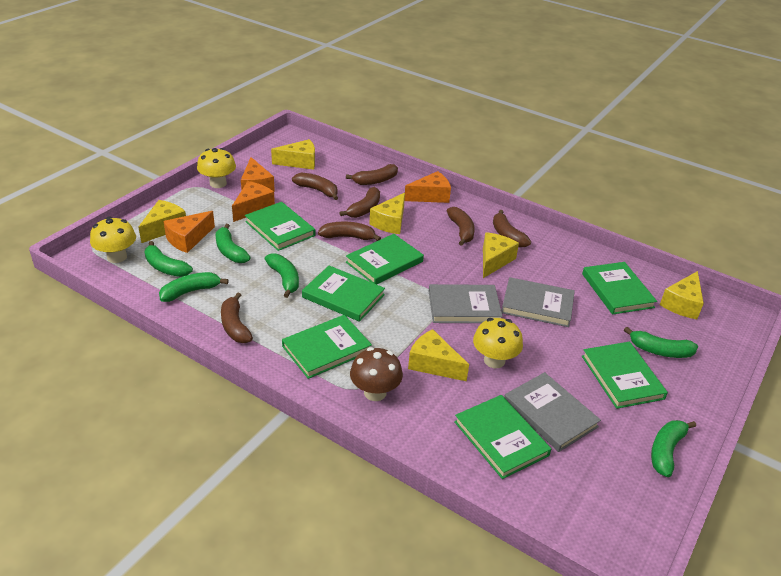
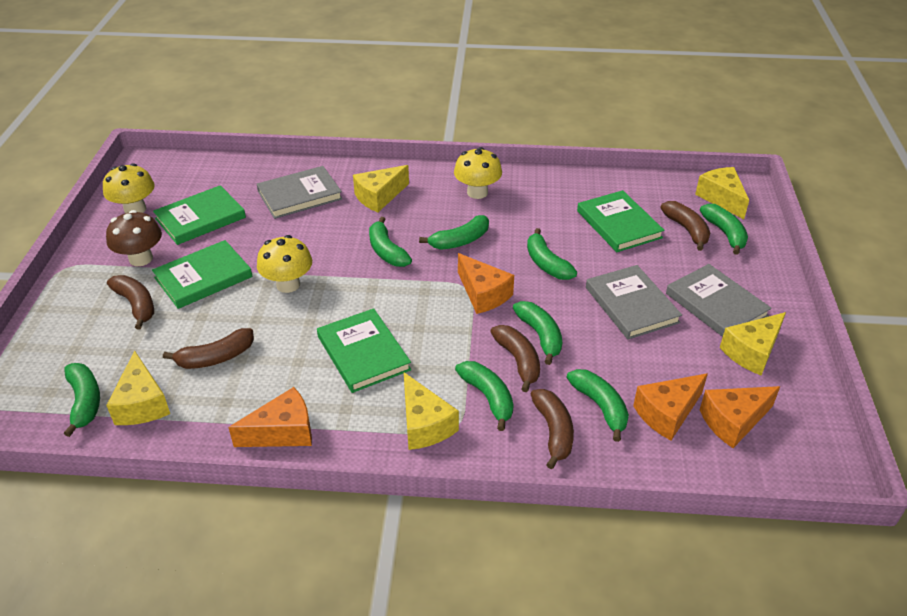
brown banana: [221,292,253,343] [292,173,338,200] [318,222,381,241] [339,187,380,218] [346,164,398,185] [447,207,475,246] [493,210,531,247] = 7 -> [107,275,154,329] [163,328,254,369] [490,325,540,392] [531,389,574,469] [660,201,710,251] = 5
green banana: [144,241,193,277] [159,272,229,302] [216,224,251,263] [265,253,299,298] [624,327,698,358] [651,420,696,477] = 6 -> [64,363,100,437] [369,217,412,267] [419,215,489,250] [455,361,514,431] [513,301,562,365] [527,228,577,280] [567,369,629,442] [700,204,748,255] = 8
green book: [245,202,315,251] [282,315,372,379] [302,266,385,322] [346,234,424,284] [454,395,551,479] [582,262,657,315] [582,342,668,409] = 7 -> [152,240,253,309] [153,185,246,245] [317,308,411,393] [577,190,664,252] = 4
yellow cheese: [139,200,186,243] [271,139,315,170] [370,193,405,234] [408,329,469,381] [483,232,519,278] [660,271,704,319] = 6 -> [106,350,170,425] [353,165,409,212] [404,372,459,450] [695,167,749,219] [720,312,786,376] = 5

